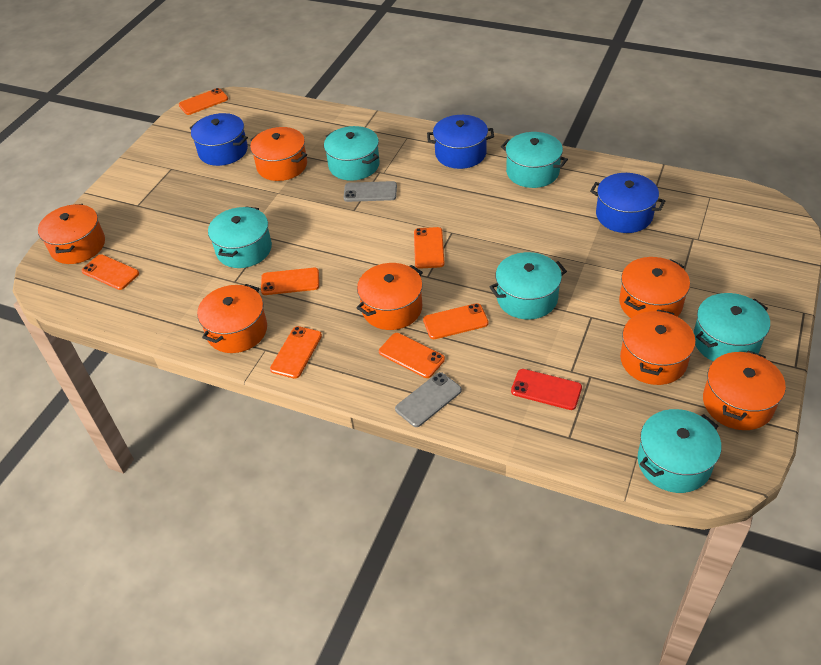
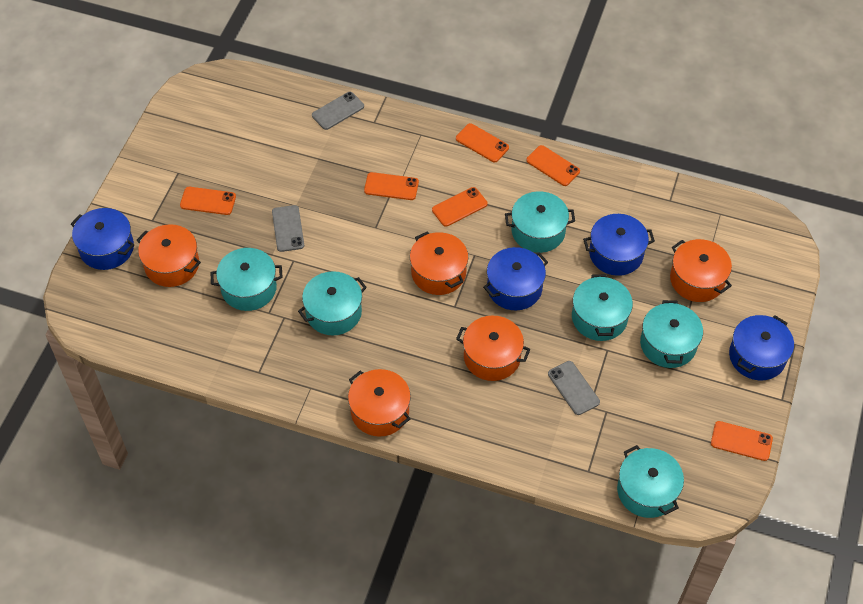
blue pot: [190,113,248,166] [427,115,494,169] [590,173,665,233] = 3 -> [71,208,134,270] [483,247,548,311] [583,214,655,276] [729,315,794,380] = 4
grey phone: [343,181,397,202] [395,372,462,427] = 2 -> [272,205,304,252] [312,92,364,130] [548,361,600,415] = 3
orange phone: [81,254,139,290] [179,88,228,115] [261,268,319,295] [270,326,322,379] [379,333,445,378] [414,227,445,269] [423,303,489,339] = 7 -> [180,187,236,215] [364,172,419,200] [432,187,488,227] [456,123,509,162] [526,145,580,186] [711,421,773,461] = 6
orange pot: [38,204,105,264] [197,284,267,353] [250,127,307,181] [356,263,423,330] [619,257,690,318] [620,309,696,385] [703,351,786,430] = 7 -> [137,224,201,287] [348,369,411,437] [410,231,468,295] [456,316,530,381] [670,239,732,302] = 5
red phone: [511,369,582,410] = 1 -> none = 0

